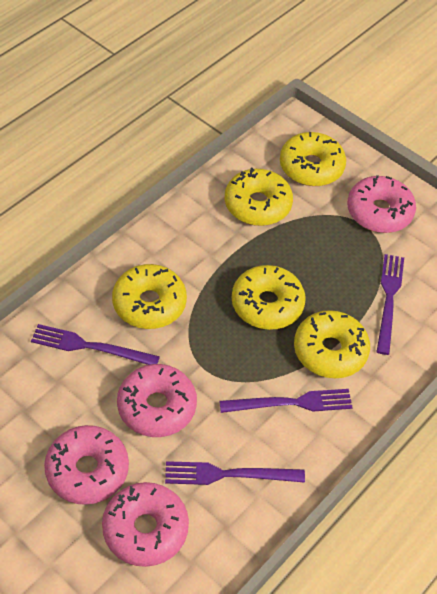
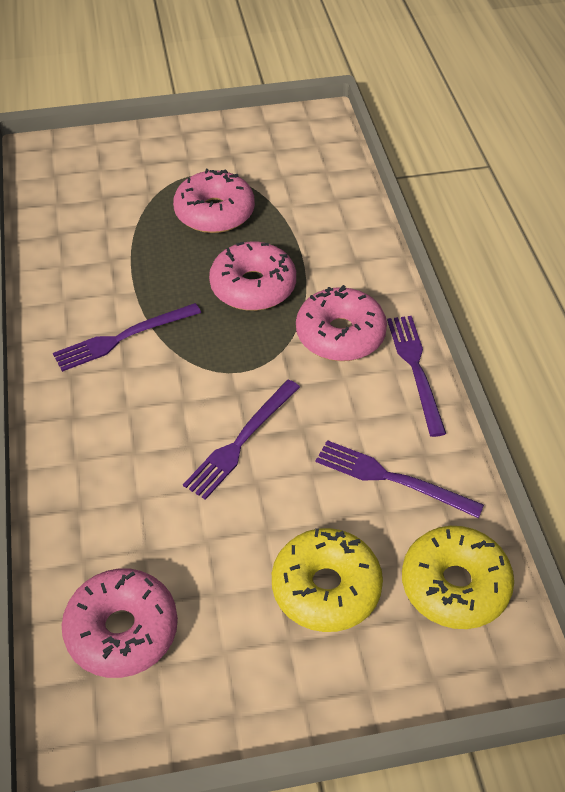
yellow donut: [112,264,187,329] [225,168,293,226] [232,265,306,330] [280,132,346,186] [294,310,370,378] = 5 -> [272,528,383,632] [402,526,514,629] = 2

